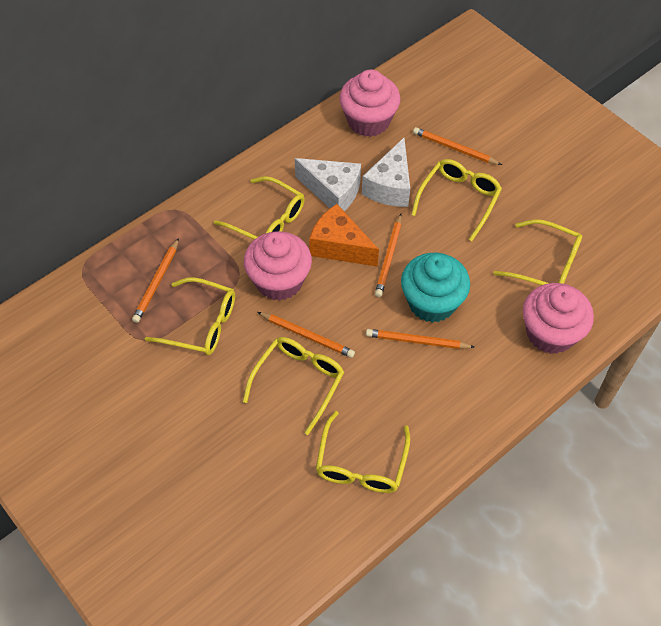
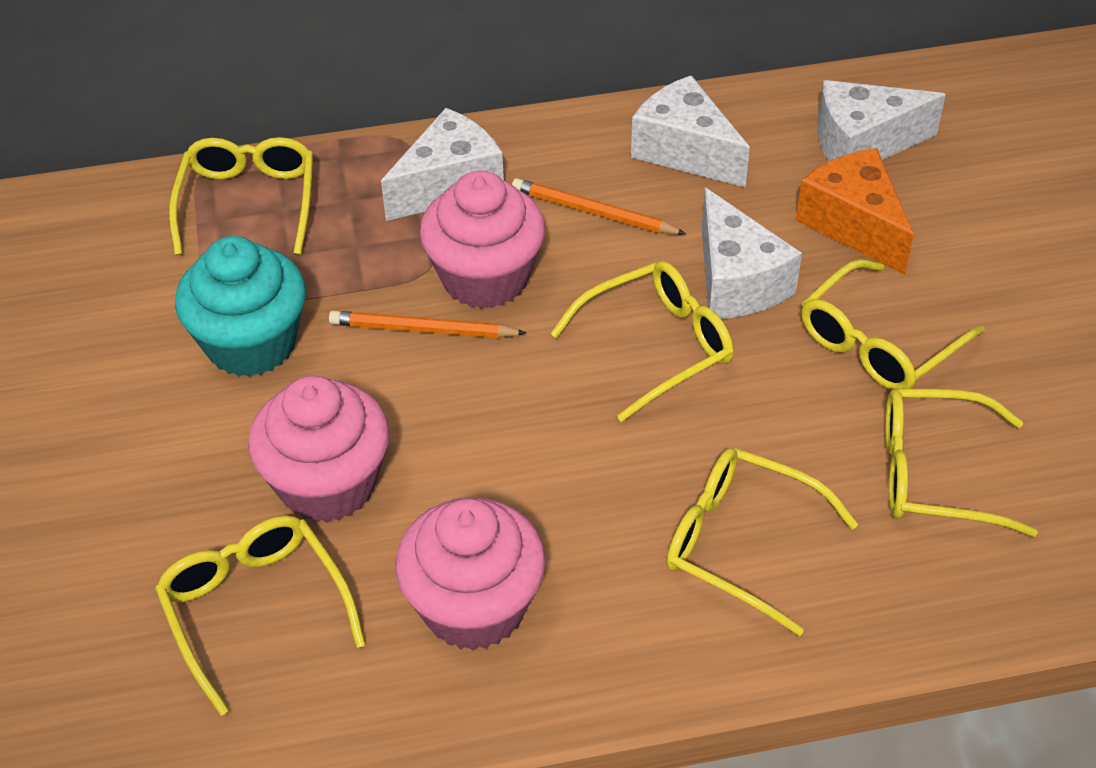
orange pencil: [132,238,179,323] [258,312,355,358] [366,329,475,349] [375,214,402,297] [413,127,502,165] = 5 -> [329,311,526,338] [512,178,686,235] = 2
white cheese: [295,158,361,211] [362,138,410,207] = 2 -> [381,108,504,221] [631,75,750,188] [702,188,802,319] [817,80,946,161] = 4

